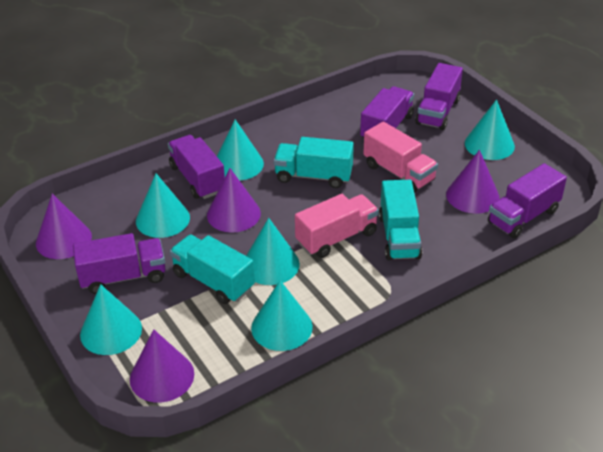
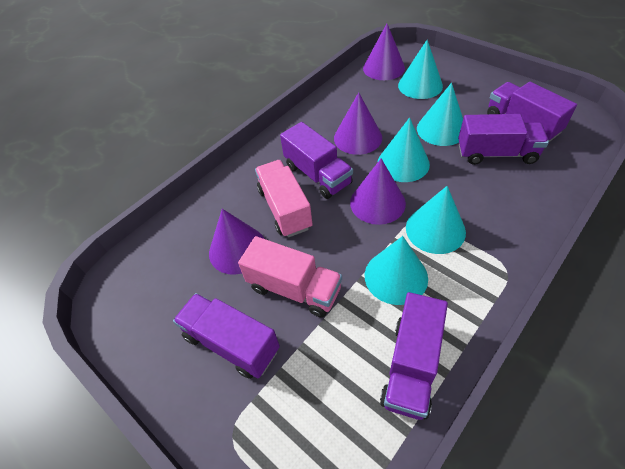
turquoise cone: [80,284,142,355] [136,173,190,238] [217,119,264,181] [246,218,300,285] [251,280,313,351] [465,99,515,160] = 6 -> [365,236,428,305] [378,118,430,182] [398,40,443,99] [406,186,466,254] [417,83,463,146] = 5
turquoise truck: [170,235,255,304] [274,137,354,188] [379,180,422,260] = 3 -> none = 0

